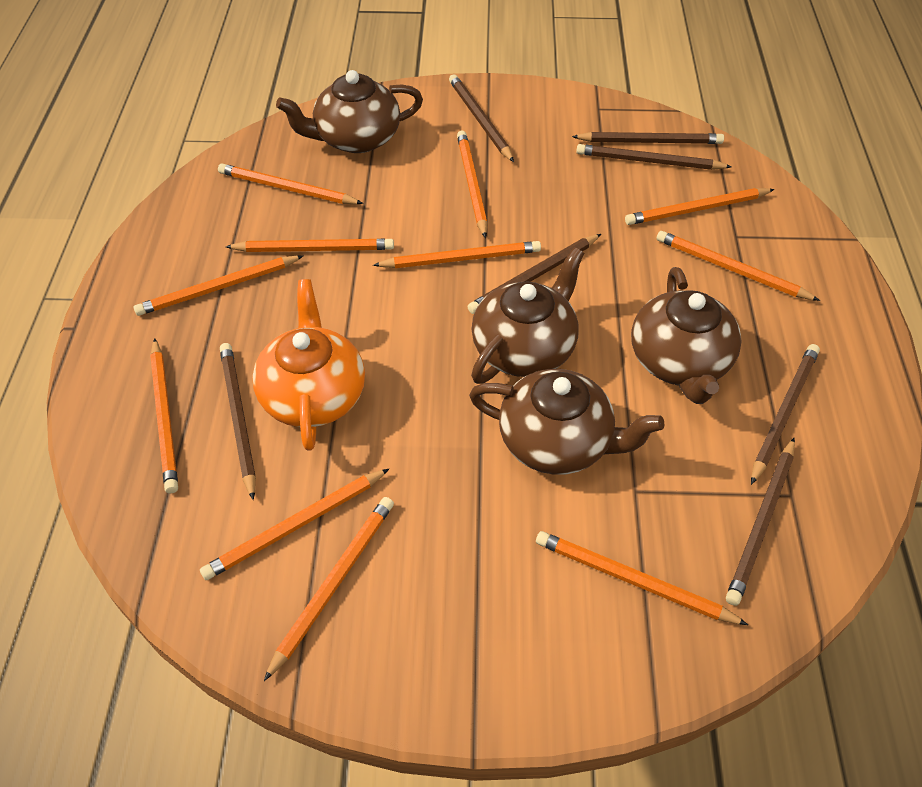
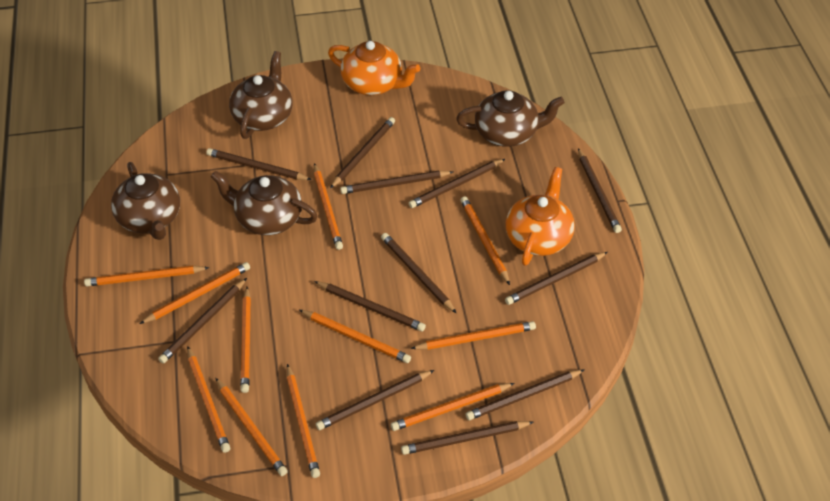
brown pencil: [220,343,256,500] [449,74,514,162] [467,234,601,314] [572,132,724,144] [576,144,732,170] [726,438,795,606] [751,344,820,485] = 7 -> [158,278,247,363] [206,148,312,180] [314,281,426,332] [316,370,434,430] [330,117,395,188] [340,171,453,194] [381,233,456,313] [401,421,534,455] [409,159,505,208] [466,370,584,420] [505,252,608,305] [578,148,622,233] = 12
orange teapot: [252,279,365,451] = 1 -> [328,41,420,95] [506,167,575,266] = 2

